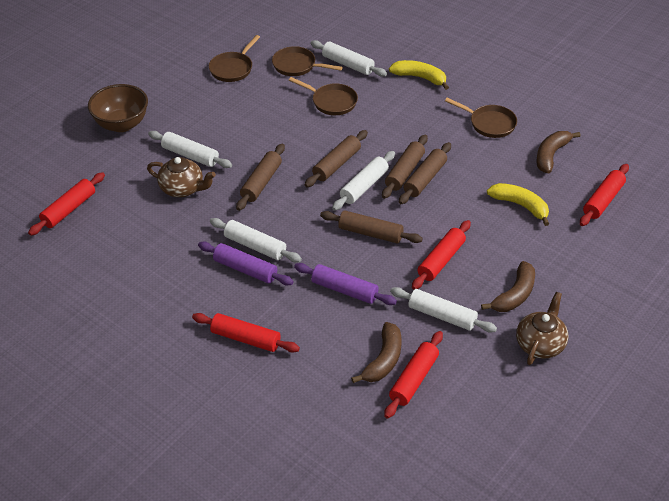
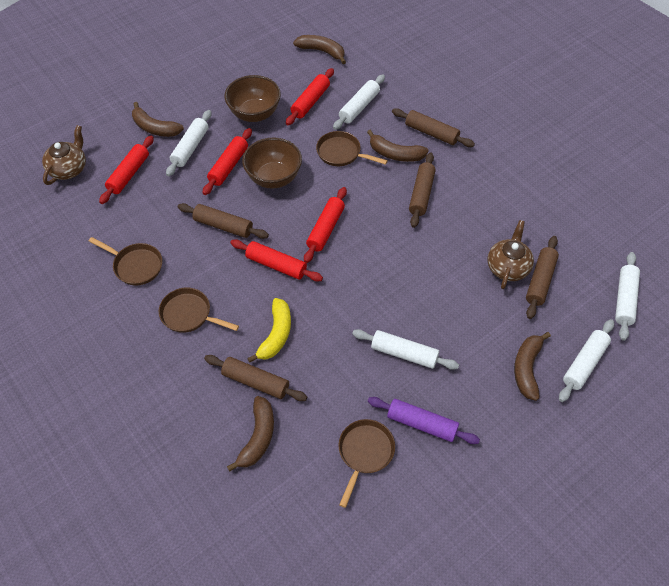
brown banana: [351,322,402,383] [481,261,535,312] [537,131,580,173] = 3 -> [132,102,184,137] [227,396,274,472] [293,35,346,64] [367,130,429,162] [514,332,551,401] = 5
brown bowl: [88,84,148,132] = 1 -> [224,75,281,122] [242,137,302,189] = 2
purple rolling pin: [198,242,293,285] [294,263,397,305] = 2 -> [368,397,480,444] = 1
yellow banana: [389,60,449,90] [487,183,549,226] = 2 -> [248,298,291,362] = 1

